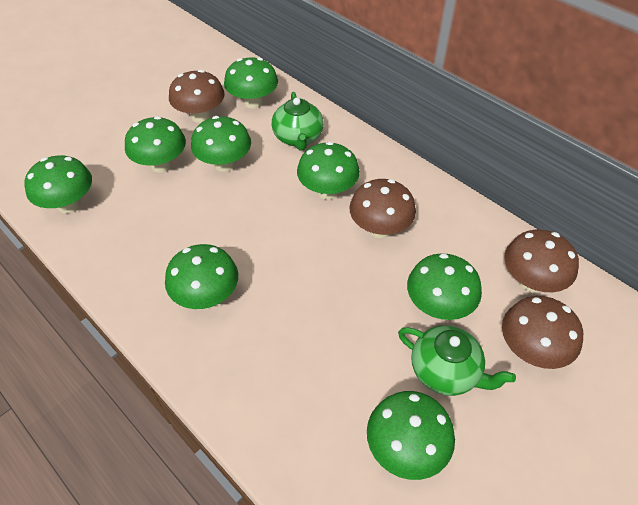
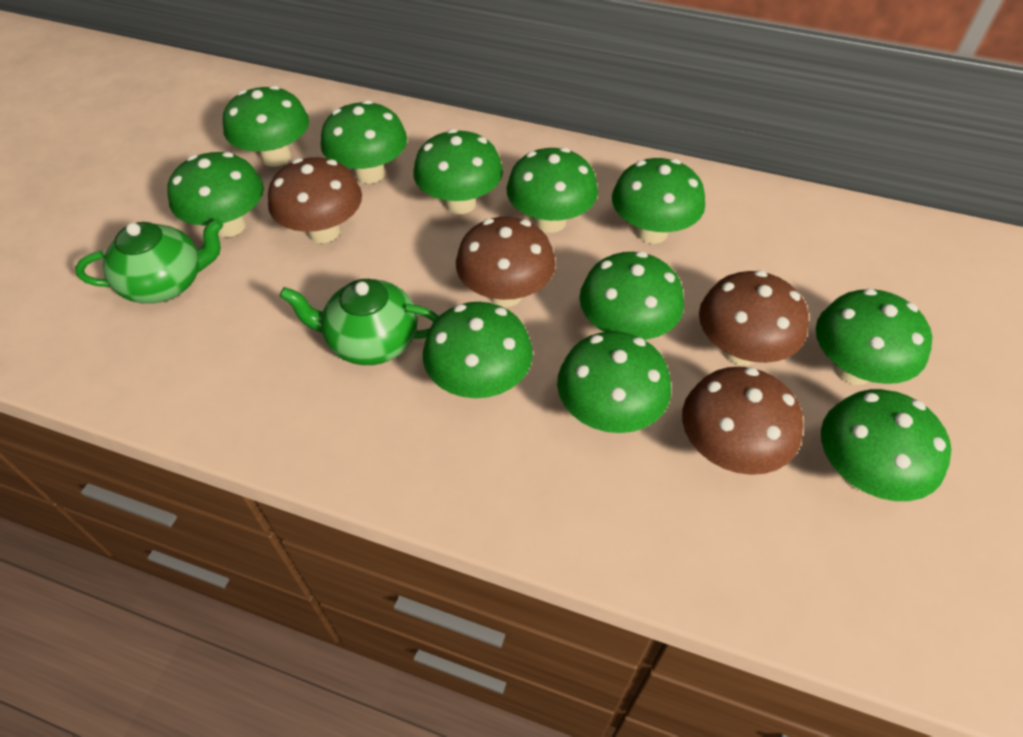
green mushroom: [24,155,92,213] [125,116,186,173] [165,244,238,309] [191,116,251,172] [224,57,278,109] [297,142,360,200] [367,391,455,480] [407,253,482,320] = 8 -> [168,152,264,237] [223,85,309,167] [321,100,407,184] [413,129,503,214] [423,302,533,398] [507,147,598,233] [557,331,671,433] [579,251,684,340] [612,158,705,244] [816,289,932,385] [821,389,951,501] = 11

